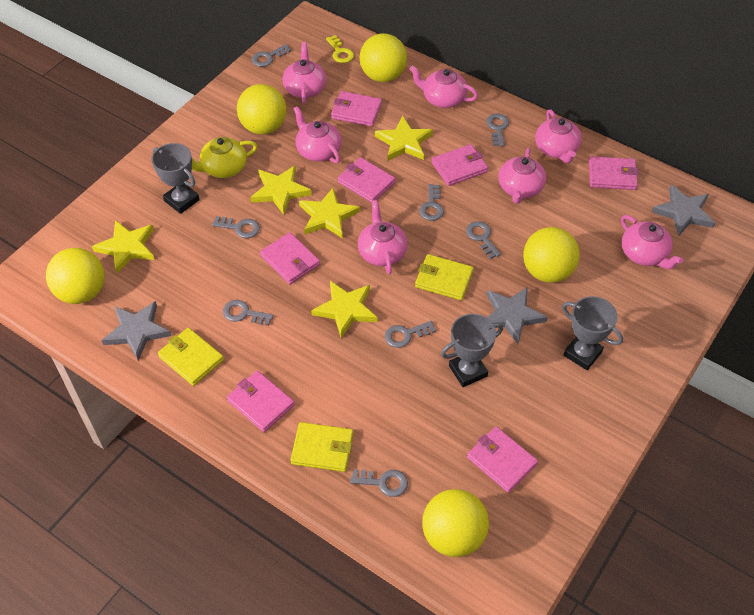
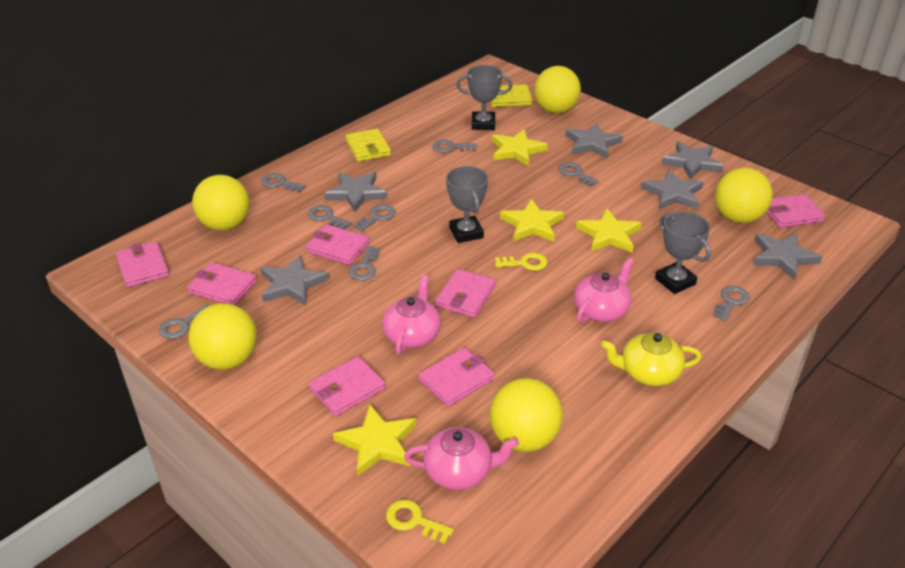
grey star: [102,301,171,361] [487,287,548,344] [652,185,715,236] = 3 -> [261,255,329,305] [324,172,387,212] [565,122,623,159] [641,170,703,209] [662,141,723,180] [753,233,822,280] = 6
pink teapot: [283,42,326,104] [293,106,342,163] [358,200,408,274] [410,65,478,108] [499,148,546,204] [535,110,582,163] [621,215,683,269] = 7 -> [382,275,441,355] [404,427,519,490] [574,258,634,323] = 3
yellow key: [326,35,354,63] = 1 -> [386,500,454,544] [495,253,547,271] = 2
yellow star: [92,220,155,273] [250,166,312,215] [299,188,360,238] [311,281,378,338] [375,116,433,161] = 5 -> [333,404,416,477] [492,129,548,166] [500,199,564,242] [576,209,642,253] = 4
yellow wallet: [158,328,224,386] [291,422,353,472] [415,254,474,300] = 3 -> [345,129,391,162] [490,84,532,107] = 2

